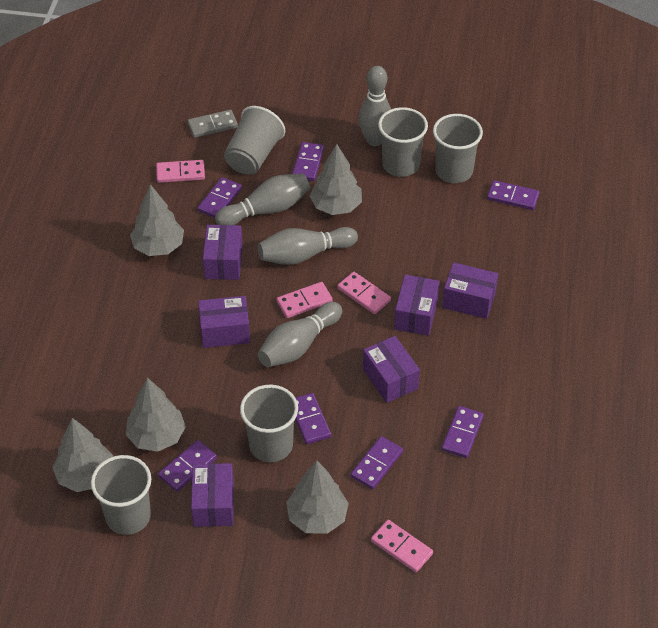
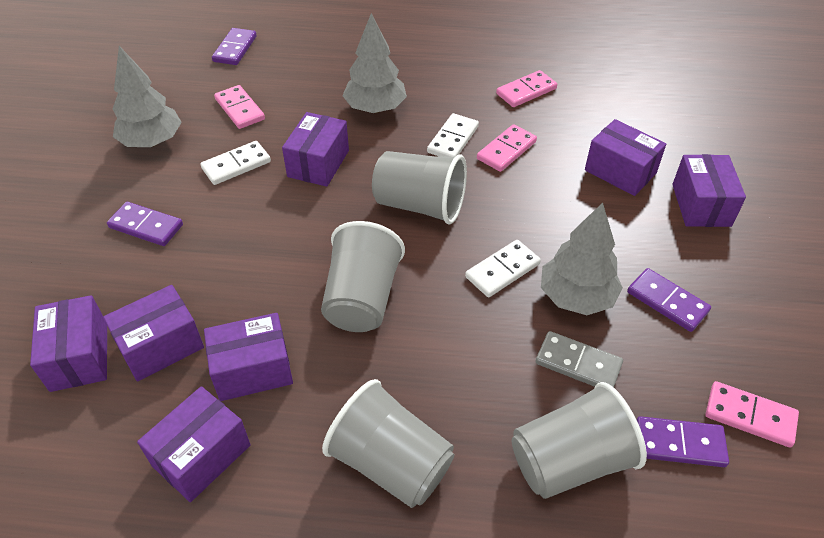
grey bowling pin: [215,173,310,225] [258,227,358,265] [258,302,342,367] [359,66,391,146] = 4 -> none = 0
grey cup: [91,455,152,535] [224,106,285,175] [240,385,298,462] [378,107,428,177] [433,114,483,183] = 5 -> [321,221,405,332] [322,379,454,508] [372,151,467,224] [512,382,647,499] = 4
grey tree: [52,418,113,492] [126,378,186,452] [130,184,184,256] [286,460,349,534] [310,144,362,215] = 5 -> [113,46,182,147] [342,13,407,113] [541,203,623,315] = 3
purple box: [191,463,234,527] [198,296,250,348] [203,225,243,280] [363,336,420,403] [394,275,440,336] [442,262,498,319] = 6 -> [30,295,107,392] [103,285,204,381] [137,386,251,502] [204,313,293,401] [282,112,349,187] [585,119,666,196] [672,154,746,227] = 7
purple domino: [158,440,217,492] [198,177,242,218] [292,142,324,181] [295,393,331,444] [351,436,403,489] [442,406,484,458] [487,180,539,210] = 7 -> [107,202,183,246] [212,28,257,65] [627,268,711,332] [637,416,729,467] = 4
white domino: none = 0 -> [200,141,271,185] [427,113,479,157] [465,240,541,297] = 3

